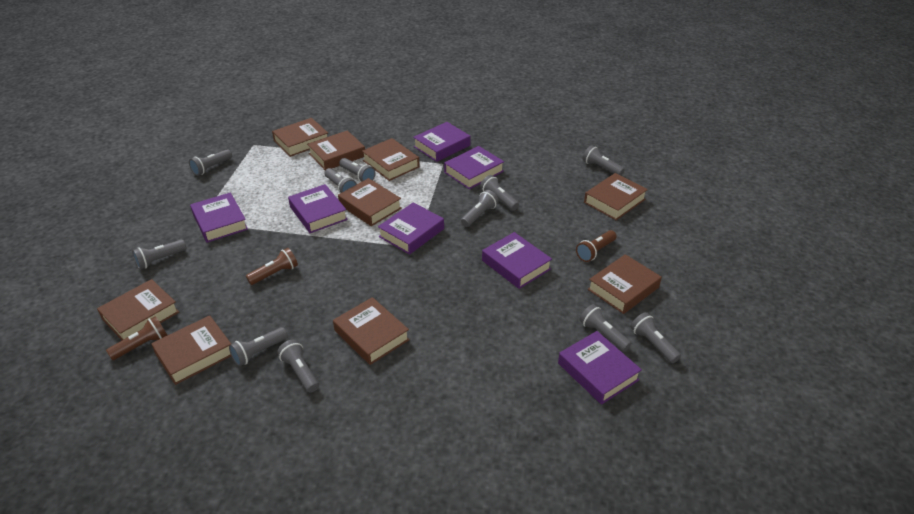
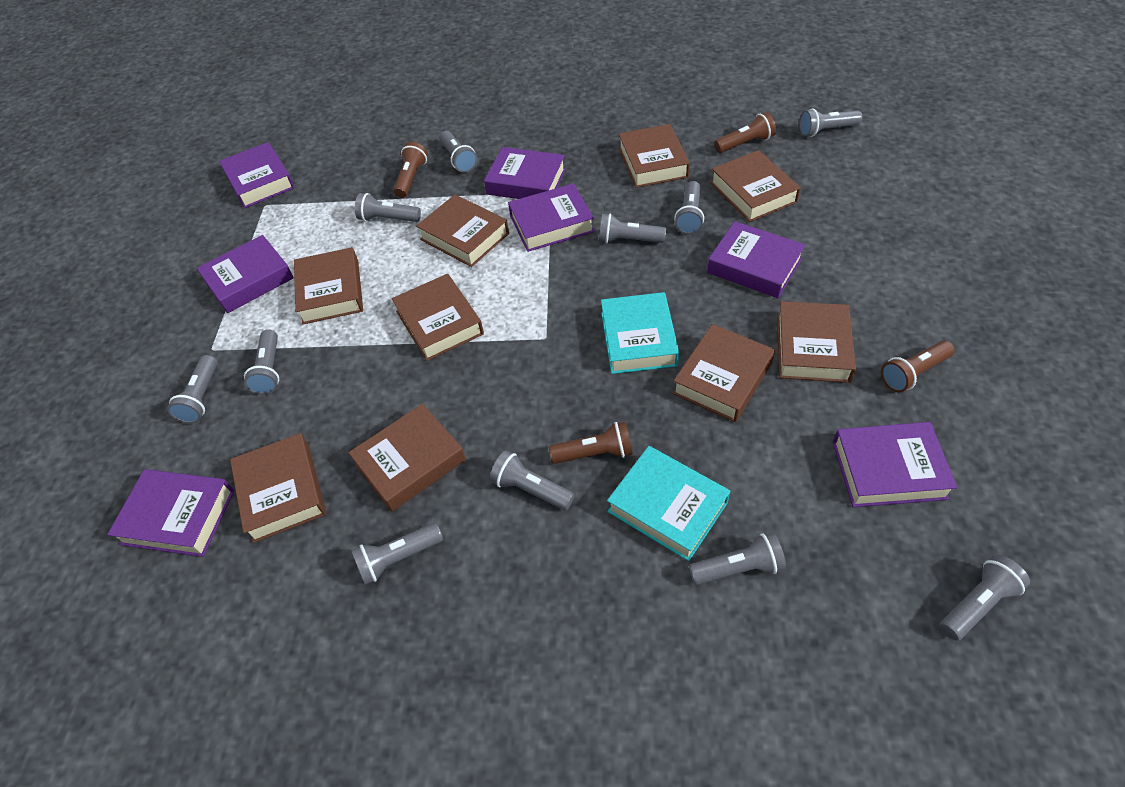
brown flashlight: [106,316,167,360] [246,248,298,285] [576,230,617,262] = 3 -> [393,142,428,198] [549,422,633,464] [714,112,776,153] [881,341,955,392] = 4
turquoise book: none = 0 -> [601,292,679,374] [607,446,730,561] = 2

